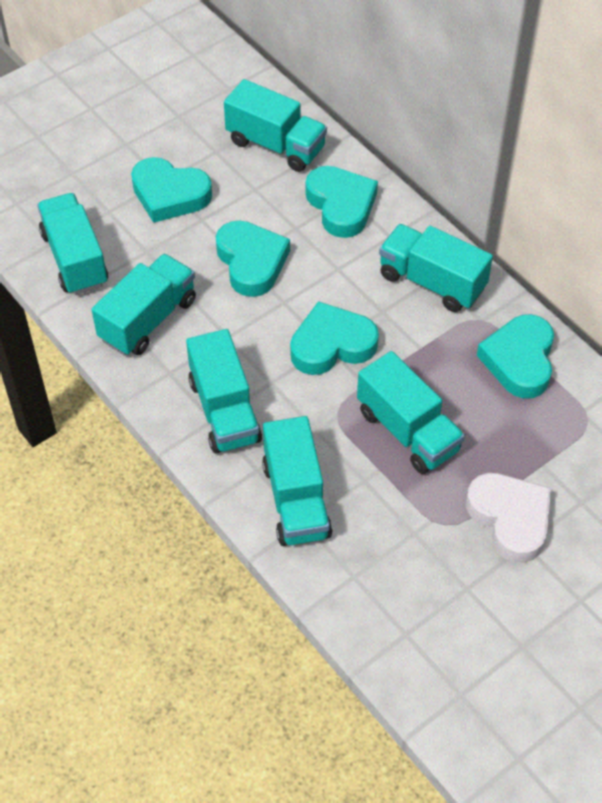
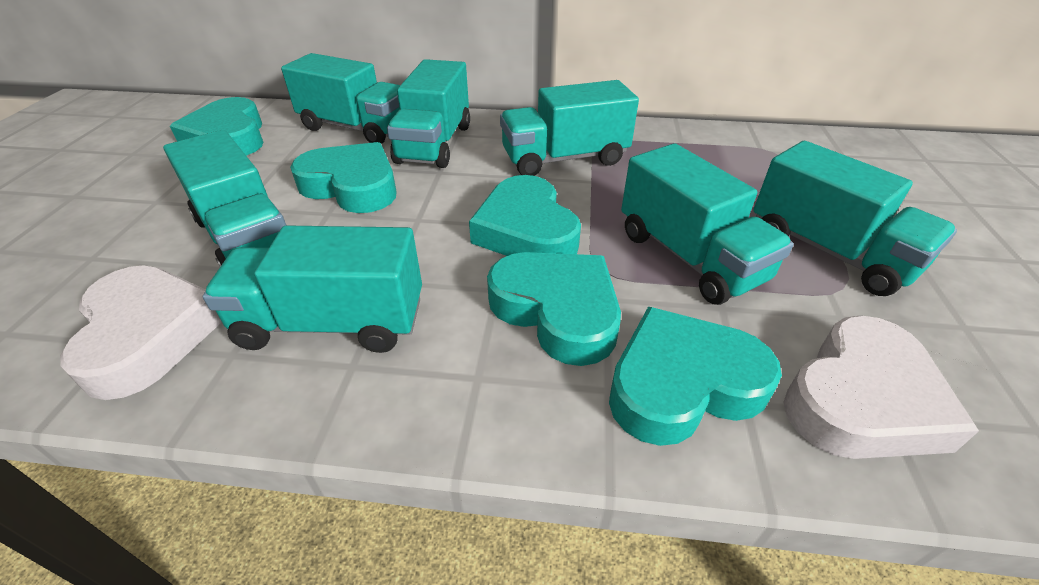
white heart: [466,473,551,563] = 1 -> [60,265,222,400] [784,316,979,459] = 2

